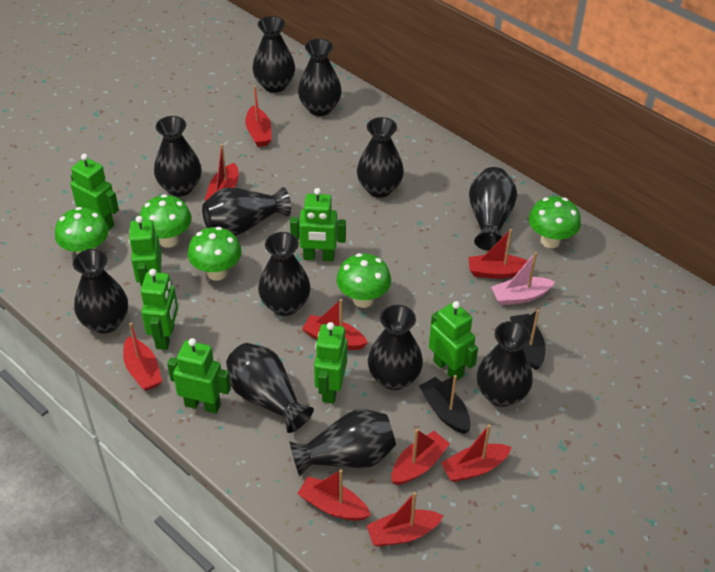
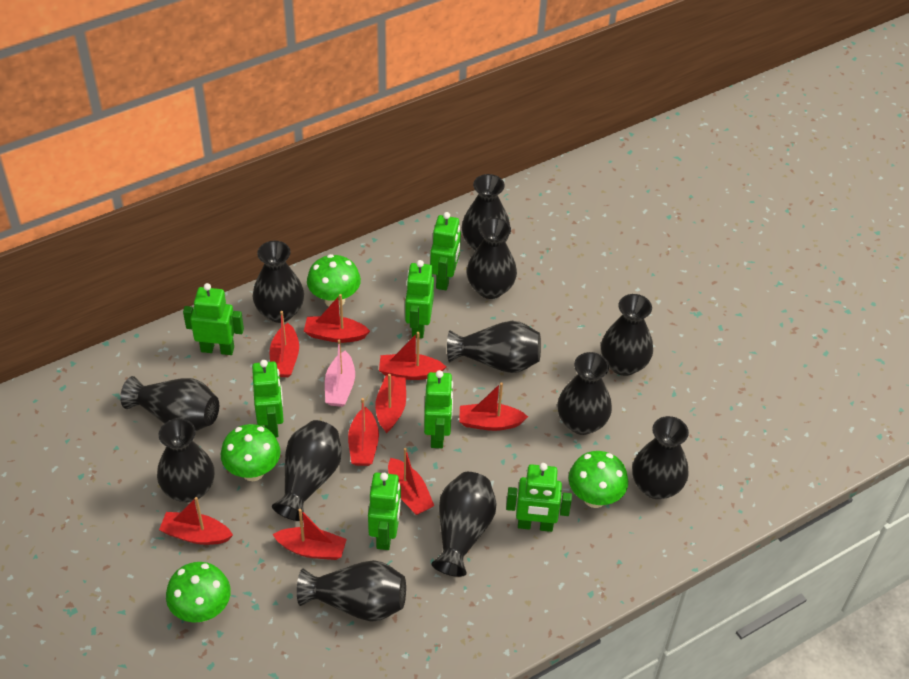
black boat: [419,375,471,434] [510,310,545,370] = 2 -> none = 0
green mushroom: [55,207,109,254] [140,194,192,248] [188,227,242,281] [336,253,391,308] [529,196,581,248] = 5 -> [166,562,231,622] [221,424,280,481] [307,254,361,307] [568,451,628,508] = 4

